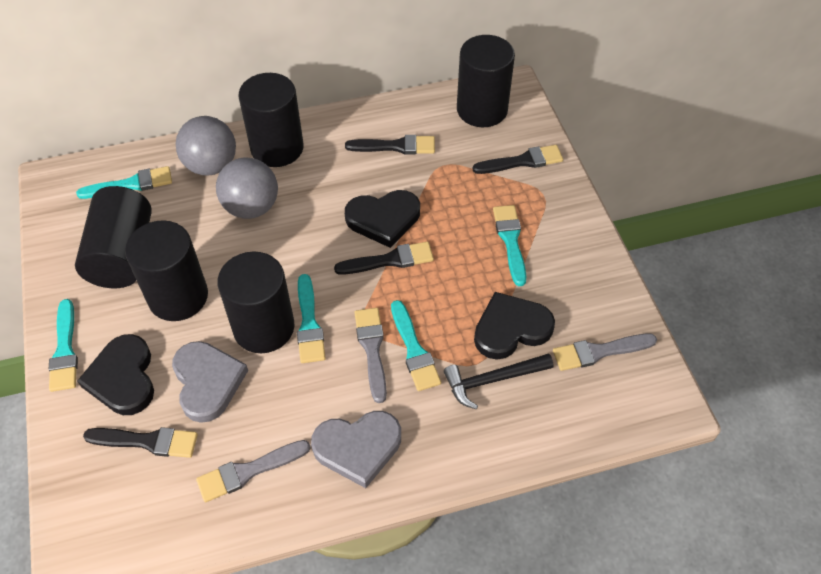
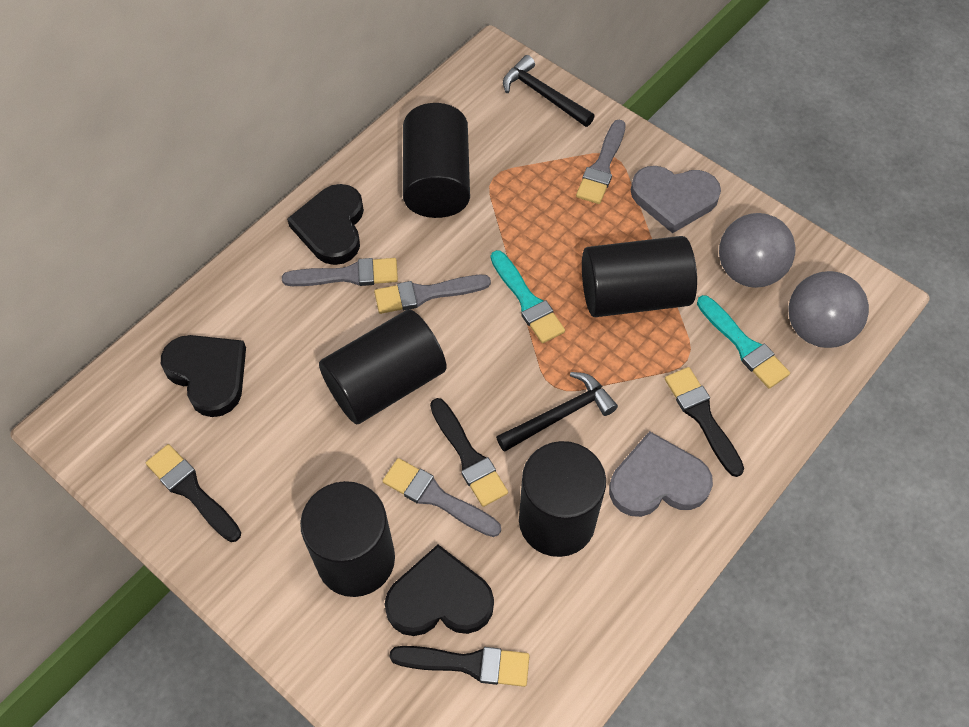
black hammer: [444,353,553,409] = 1 -> [496,372,618,452] [503,55,595,127] = 2
grey brush: [196,440,311,502] [354,308,387,403] [553,334,657,371] = 3 -> [282,258,398,286] [374,275,491,314] [383,458,501,537] [576,120,626,204] = 4
turquoise brush: [49,299,78,392] [76,166,172,199] [297,274,326,363] [391,300,441,391] [493,205,526,286] = 5 -> [491,250,565,343] [697,295,790,389] = 2

